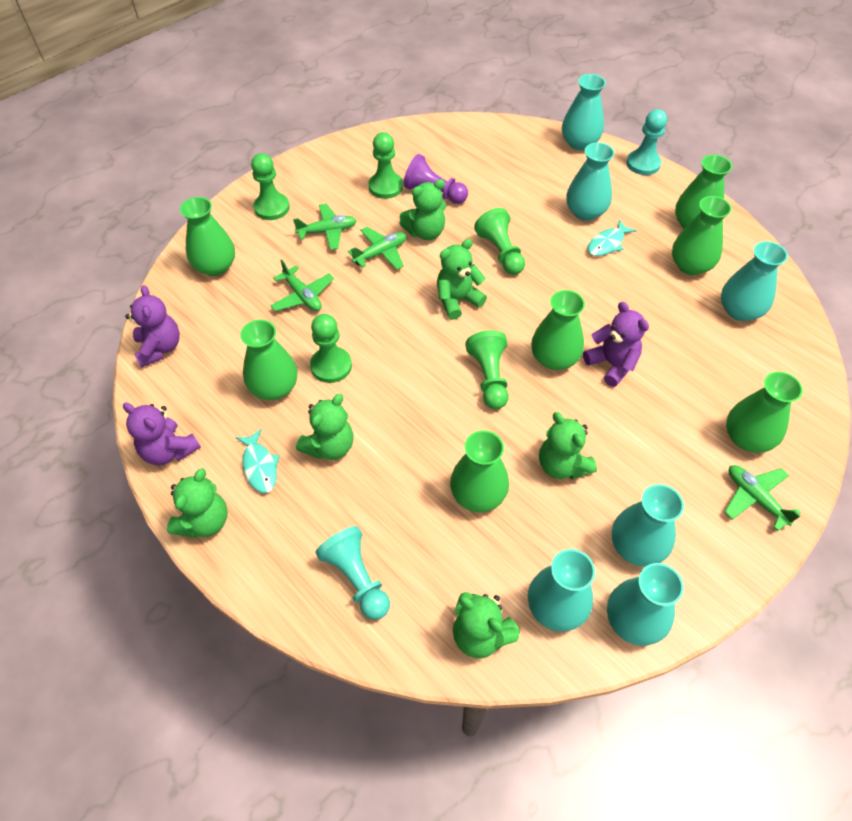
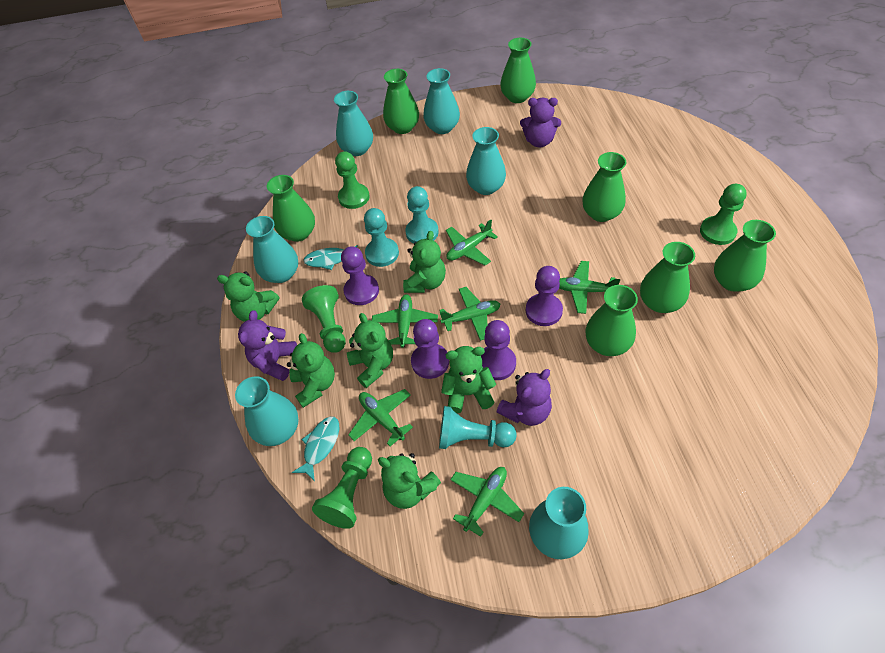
green pawn: [251,153,290,220] [310,314,352,383] [369,132,403,199] [465,330,509,409] [474,208,525,275] = 5 -> [302,285,346,353] [312,447,372,529] [335,151,370,209] [700,184,747,245] = 4
green plane: [270,259,334,311] [293,203,357,250] [348,227,406,270] [724,465,801,531] = 4 -> [348,389,413,446] [372,295,438,348] [439,287,500,341] [446,220,497,265] [450,467,524,537] [559,261,620,314] = 6
purple pawn: [403,154,468,204] = 1 -> [341,246,379,305] [411,319,449,379] [481,320,516,380] [526,266,563,326] = 4
turquoise pawn: [315,526,390,620] [626,109,667,175] = 2 -> [364,208,399,267] [405,186,439,244] [439,406,516,449] = 3

